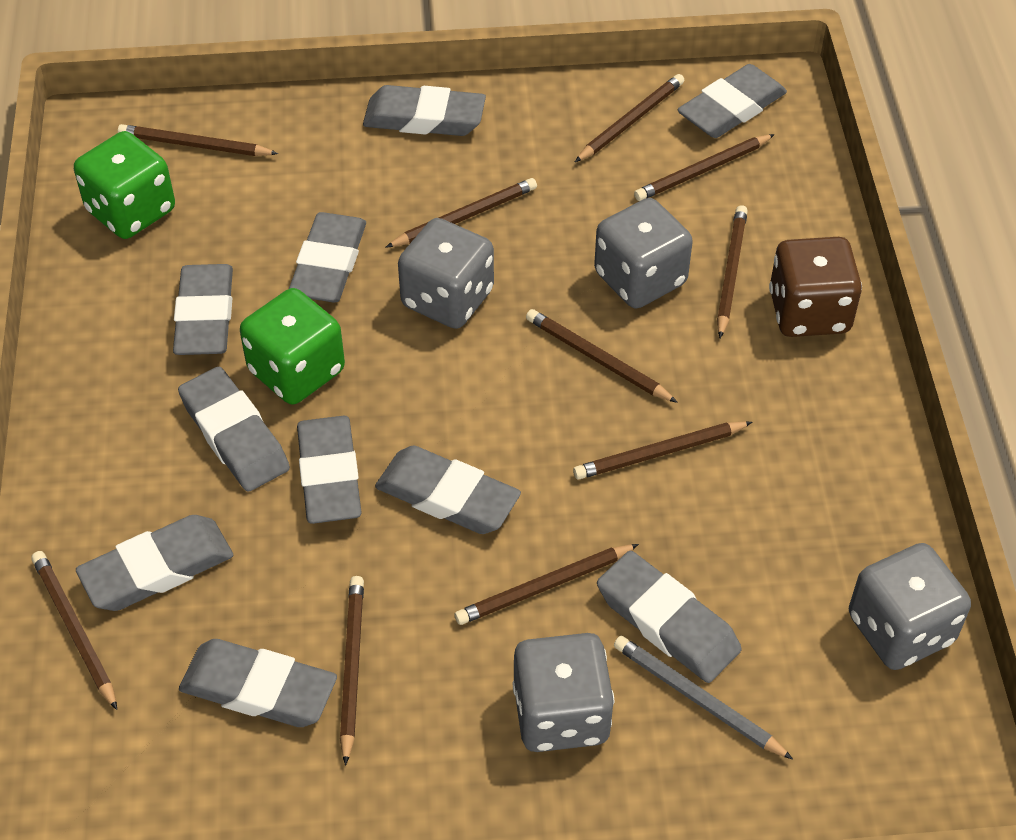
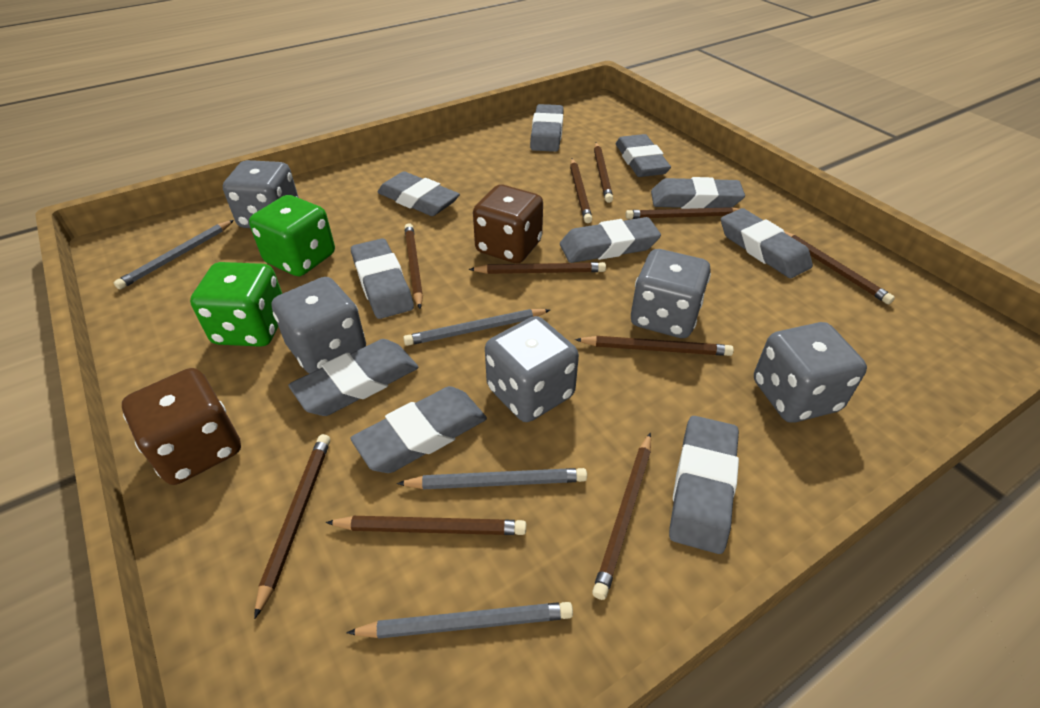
brown dice: [769,237,862,337] = 1 -> [122,368,241,485] [473,185,543,263] = 2
grey dice: [398,218,494,329] [513,633,614,752] [594,198,693,309] [849,543,971,670] = 4 -> [223,160,299,228] [271,277,366,374] [485,316,579,422] [631,249,711,338] [754,322,867,423] = 5
grey pencil: [614,636,793,759] = 1 -> [114,220,234,290] [346,602,573,639] [397,468,587,489] [403,309,550,346] = 4

